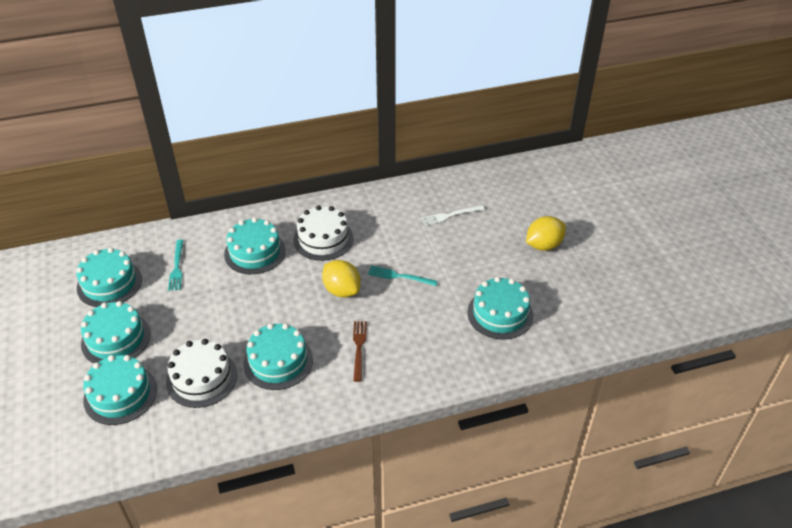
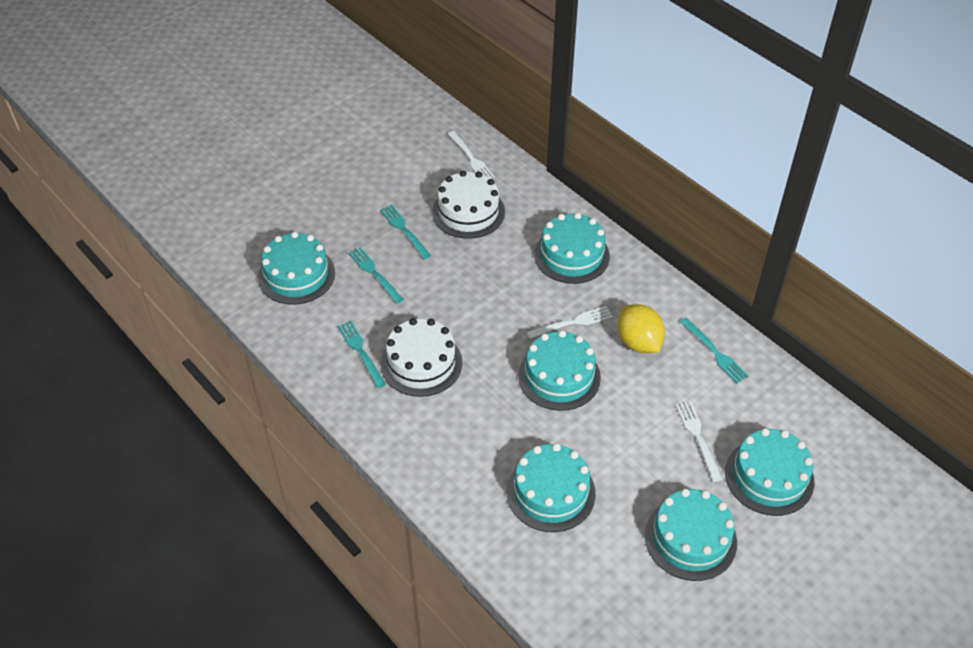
brown fork: [353,321,367,382] = 1 -> none = 0
turquoise fork: [168,239,184,291] [368,266,438,286] = 2 -> [337,321,386,388] [348,247,404,304] [380,205,431,259] [680,318,749,383] = 4
white fork: [421,205,485,226] = 1 -> [448,131,495,178] [527,306,613,339] [676,401,723,482] = 3
yellow lemon: [322,260,361,297] [526,216,566,251] = 2 -> [617,304,665,353] = 1

